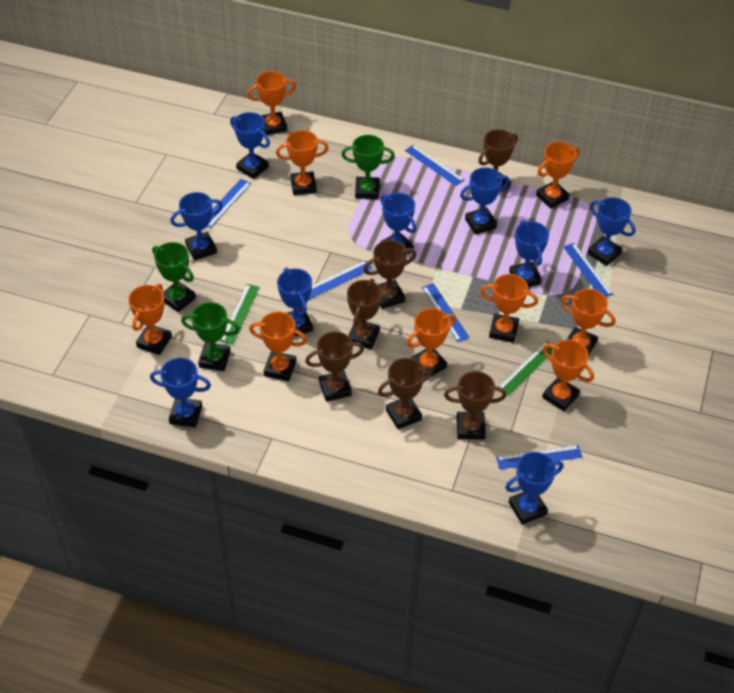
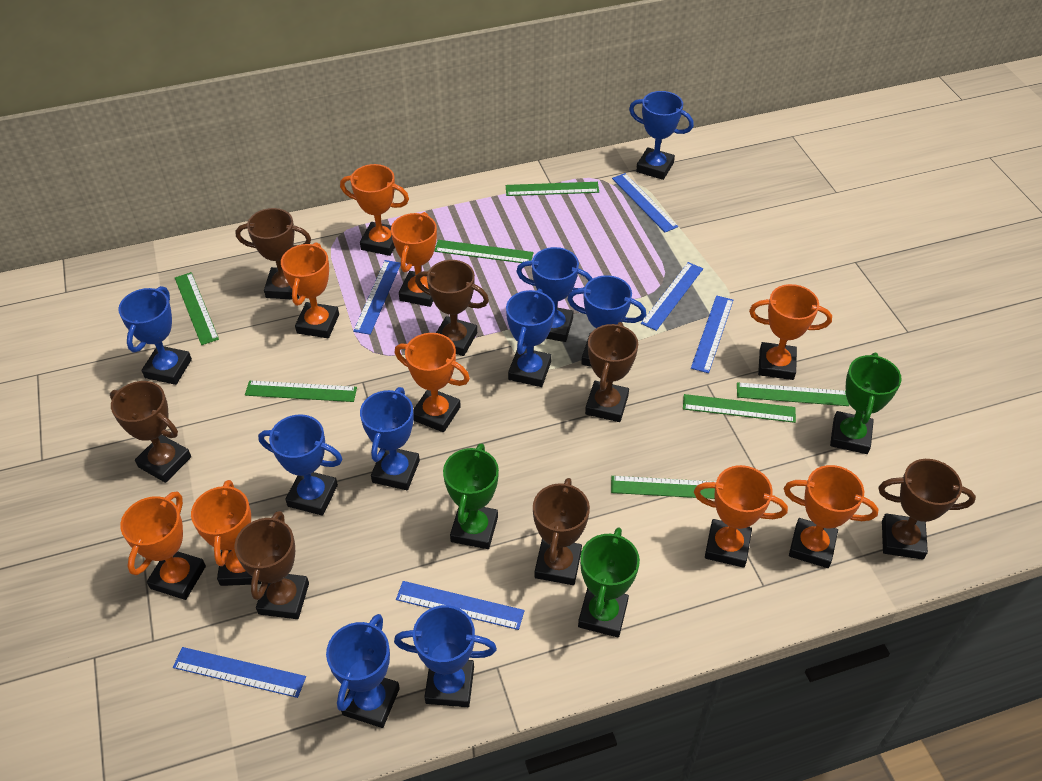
brown trophy: [305,331,364,402] [347,278,382,349] [363,240,416,309] [378,358,433,429] [444,371,506,439] [478,129,518,193] = 6 -> [110,381,191,483] [234,511,309,619] [235,208,311,299] [415,260,489,356] [533,478,590,585] [585,322,638,422] [878,459,976,560] = 7
green ruler: [220,284,260,345] [498,341,553,396] = 2 -> [175,272,219,345] [245,380,357,402] [434,240,534,263] [506,182,599,196] [611,476,716,499] [683,394,796,423] [737,382,849,406] = 7

